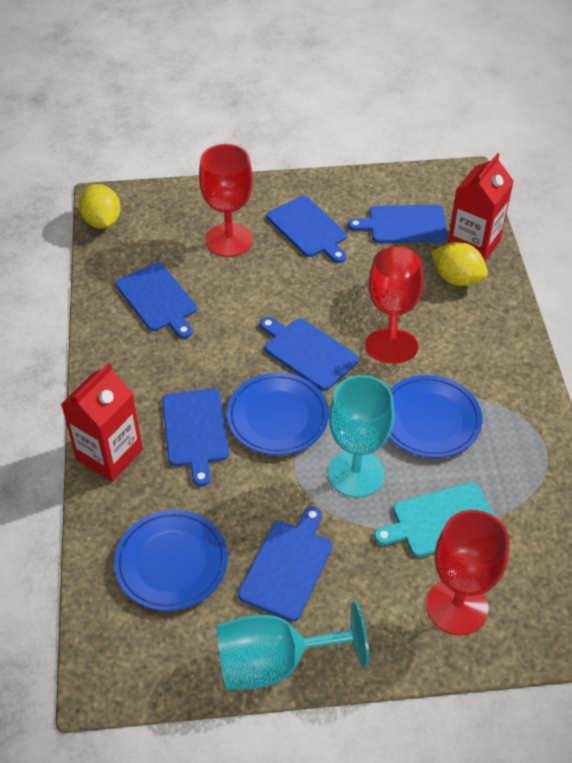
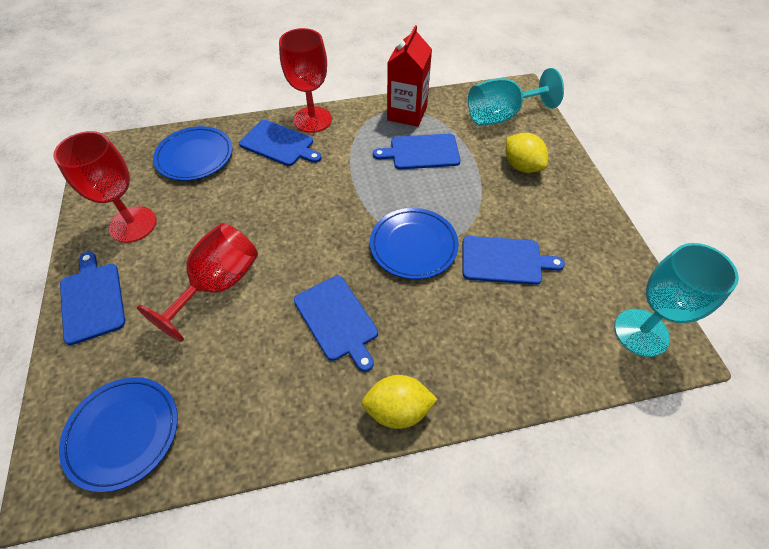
blue cutting board: [116,263,197,339] [162,388,229,487] [238,506,332,622] [260,317,359,391] [267,196,347,263] [348,205,448,243] = 6 -> [60,252,125,345] [239,120,322,166] [294,276,378,372] [373,134,461,169] [463,236,565,285] = 5
red carton: [61,363,143,482] [448,153,514,261] = 2 -> [387,25,432,127] = 1
turquoise cutting board: [374,482,495,557] = 1 -> none = 0

